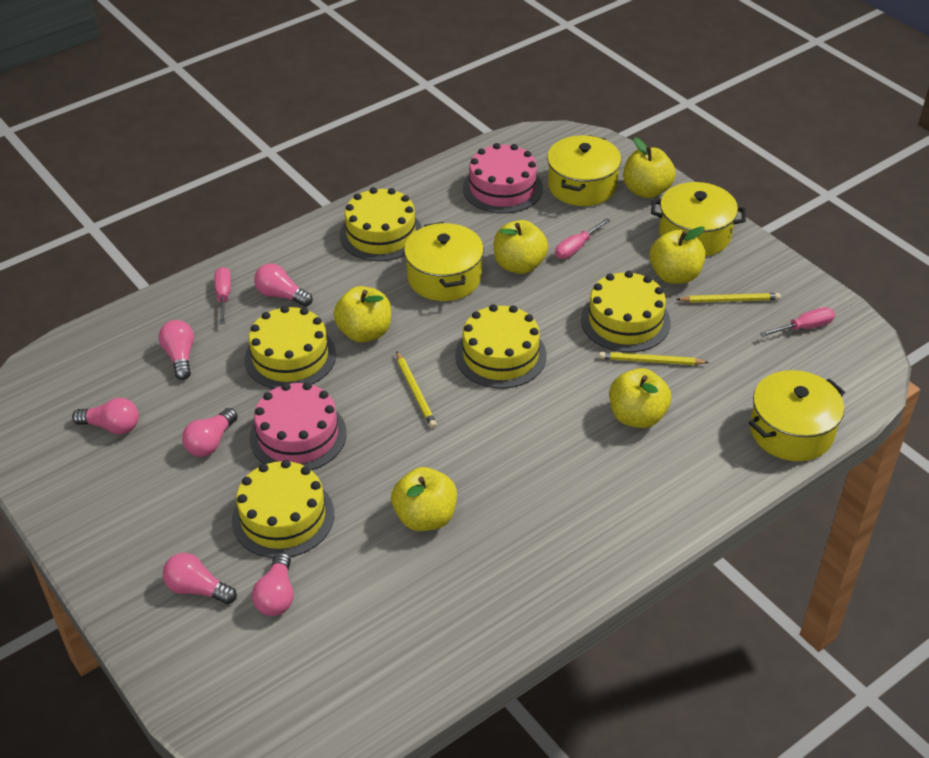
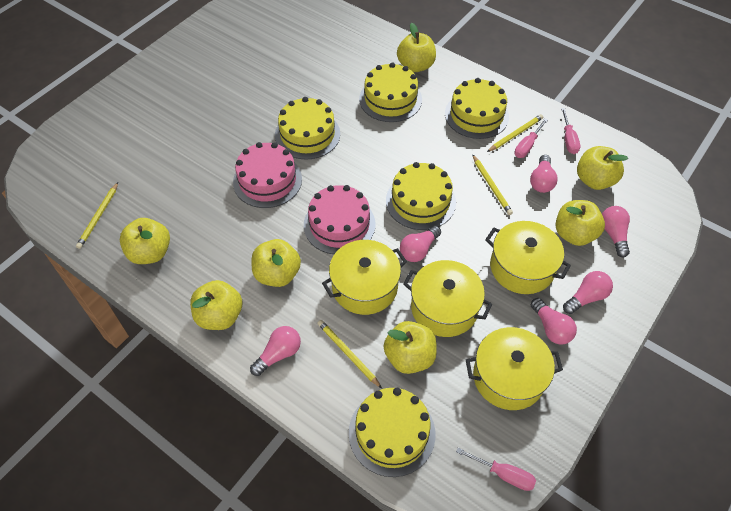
yellow apple: [334,286,391,342] [391,467,457,531] [494,220,548,274] [609,368,671,428] [623,137,676,198] [649,226,706,284] = 6 -> [120,218,170,264] [190,280,242,330] [252,239,301,287] [384,321,437,374] [397,23,436,72] [556,200,605,246] [577,146,628,190] = 7
yellow pencil: [396,351,437,428] [599,352,709,365] [676,293,781,303] = 3 -> [76,182,118,249] [317,320,382,388] [472,154,513,215] [487,114,543,152] = 4

